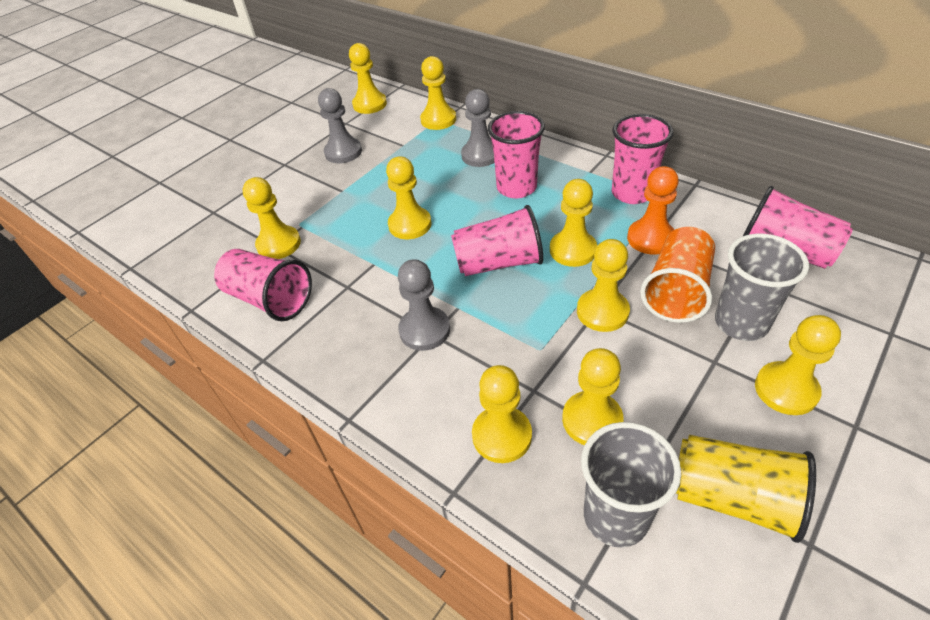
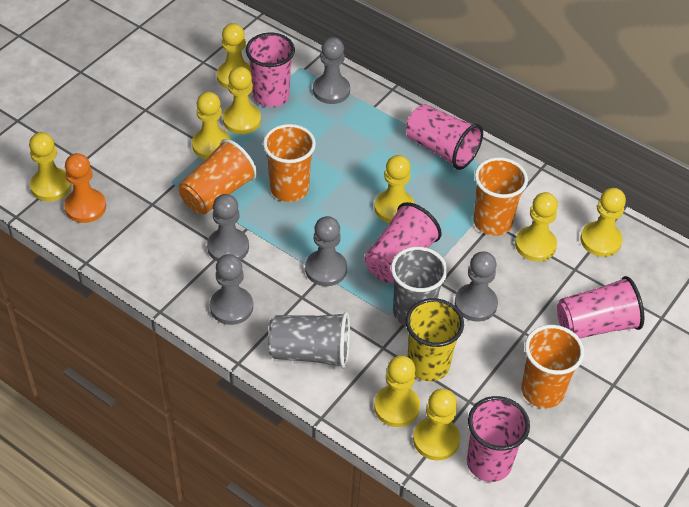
grey pawn: [318,88,362,163] [398,259,450,351] [461,89,495,167] = 3 -> [207,194,249,261] [210,254,253,325] [305,216,347,286] [313,37,350,104] [455,251,498,322] = 5
orange cup: [640,227,715,323] = 1 -> [179,139,257,214] [263,124,316,202] [473,157,528,236] [521,325,584,408] = 4

